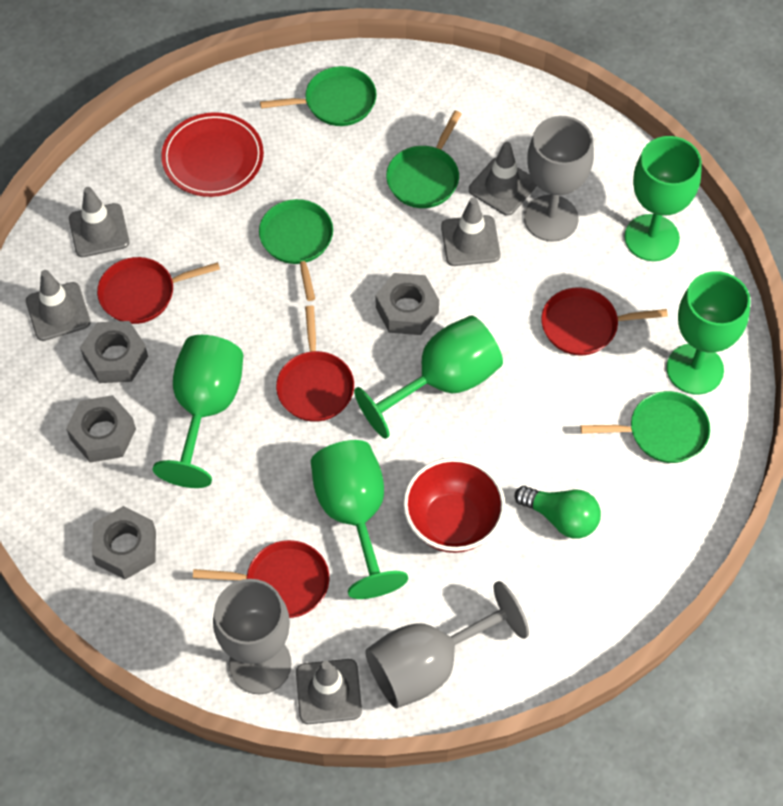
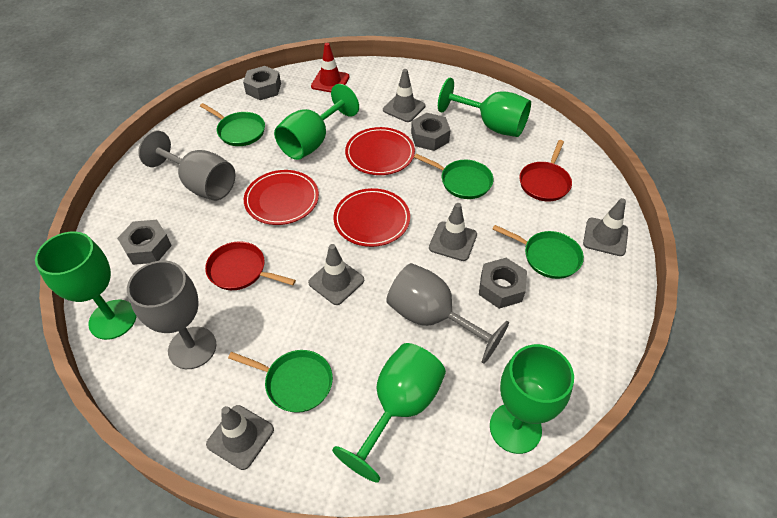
green light bulb: [515,486,601,538] = 1 -> none = 0
red bowl: [403,457,505,553] = 1 -> none = 0
red pan: [97,257,220,324] [193,540,329,618] [276,306,354,422] [541,288,668,355] = 4 -> [205,241,296,290] [519,140,572,201] = 2
red plate: [161,112,264,197] = 1 -> [244,170,319,225] [333,188,410,247] [345,127,415,175] = 3
red traffic cone: none = 0 -> [311,43,349,92] = 1

